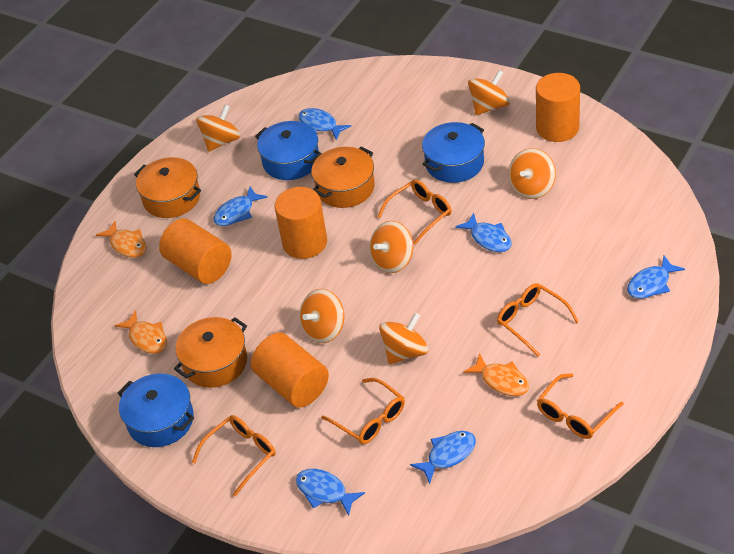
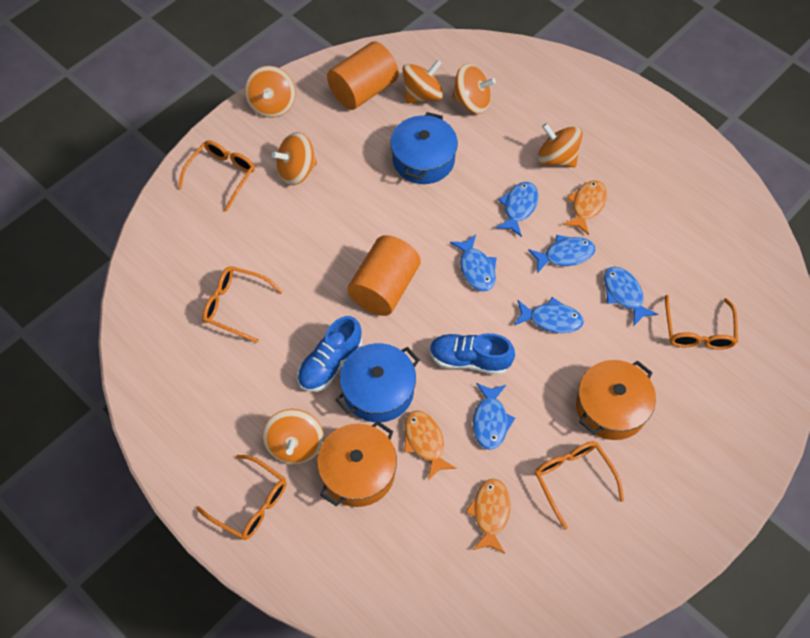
blue pot: [118,374,194,447] [255,121,322,180] [422,122,485,183] = 3 -> [336,343,420,422] [391,112,458,184] = 2
blue shoe: none = 0 -> [297,316,362,392] [429,333,515,375] = 2
orange cylinder: [159,218,232,284] [251,333,329,408] [275,187,327,259] [536,73,580,142] = 4 -> [327,41,399,110] [348,235,421,316] = 2
orange pot: [134,157,201,218] [174,317,247,388] [311,147,375,208] = 3 -> [317,421,397,507] [576,360,656,440] = 2

